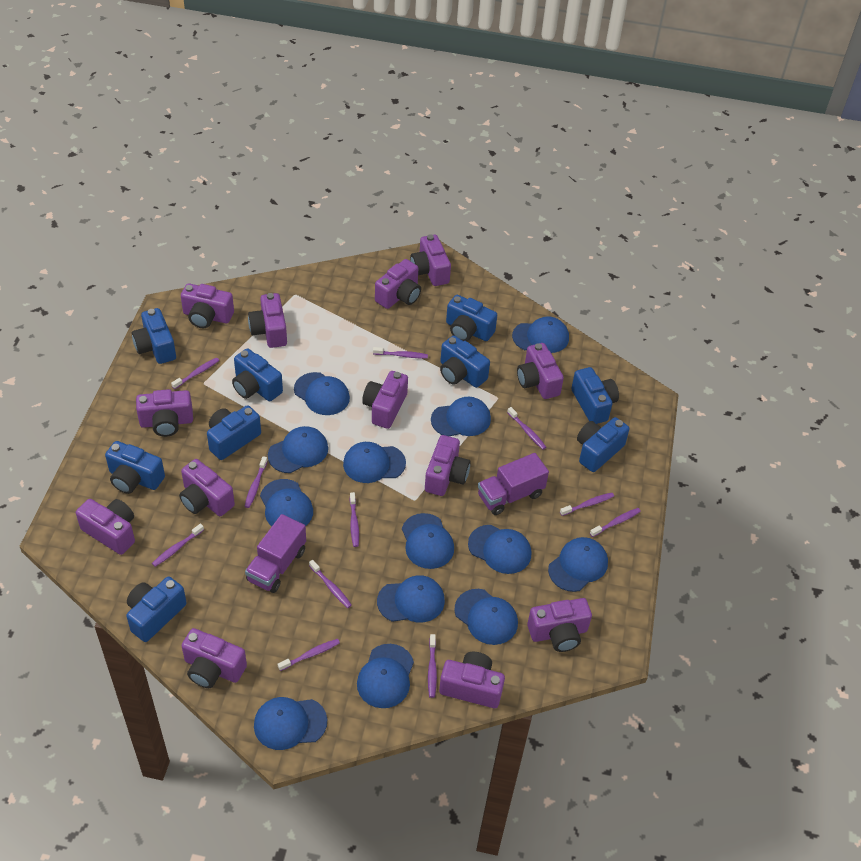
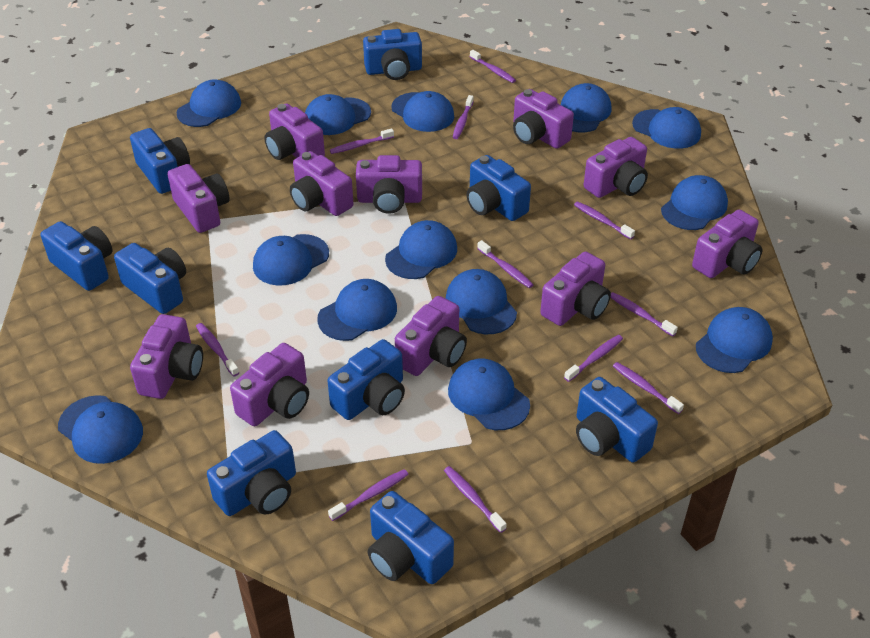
purple camera: [76,499,135,555] [136,389,193,437] [179,459,235,516] [181,283,234,328] [182,628,247,688] [248,293,287,348] [362,371,408,429] [375,259,421,309] [410,234,451,286] [425,435,471,496] [439,652,505,708] [517,343,564,399] [527,598,592,652] = 13 -> [130,314,203,399] [167,164,230,233] [230,343,309,426] [264,103,325,160] [290,151,354,216] [356,155,422,214] [395,296,467,376] [513,89,574,149] [540,252,611,326] [584,137,648,198] [692,210,763,278] = 11
purple truck: [245,514,306,593] [478,453,549,515] = 2 -> none = 0

